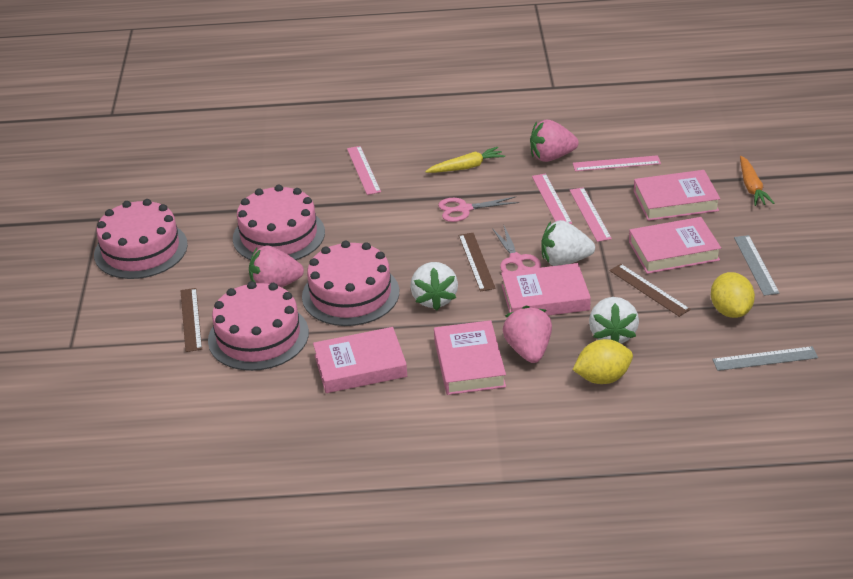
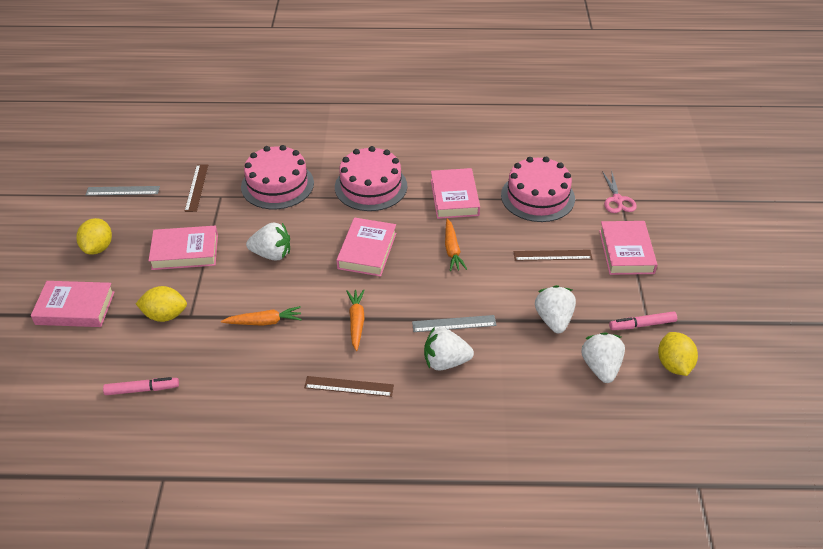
orange carrot: [740,156,774,206] = 1 -> [221,306,302,326] [347,289,365,351] [445,219,467,271] = 3
pink cake: [94,199,188,279] [208,281,309,371] [233,185,325,260] [302,241,399,326] = 4 -> [241,145,314,209] [335,146,407,211] [501,157,575,222] = 3
pink marker: none = 0 -> [103,377,179,395] [609,311,677,330] = 2
pink ruler: [347,146,381,195] [532,174,572,224] [570,187,612,242] [573,155,661,171] = 4 -> none = 0
pink scissors: [438,197,519,222] [492,226,541,272] = 2 -> [602,170,637,213] = 1
pink strawberry: [249,245,304,287] [503,306,552,363] [530,119,579,162] = 3 -> none = 0
white strawberry: [410,262,458,311] [541,220,595,266] [589,297,639,344] = 3 -> [246,223,290,260] [424,327,474,371] [535,285,576,333] [581,332,625,383] = 4
yellow carrot: [425,147,505,173] = 1 -> none = 0
yellow lemon: [573,339,633,384] [711,272,755,318] = 2 -> [76,218,112,255] [135,286,187,322] [658,332,698,376] = 3

